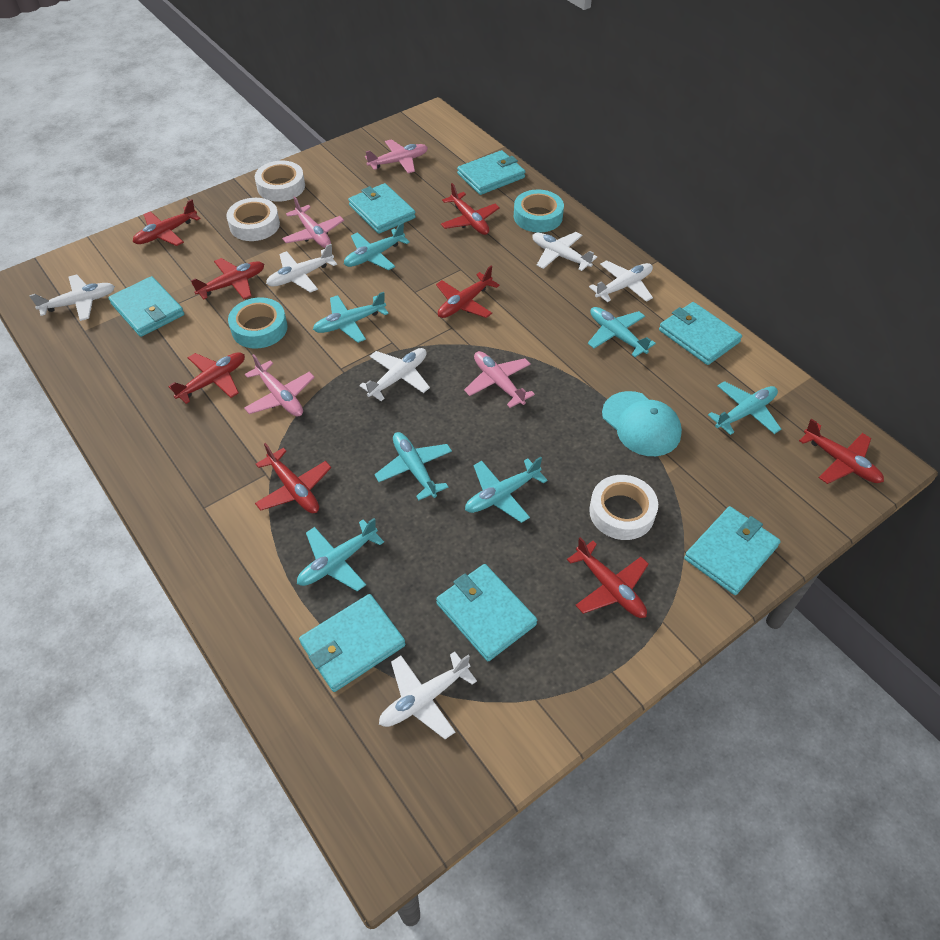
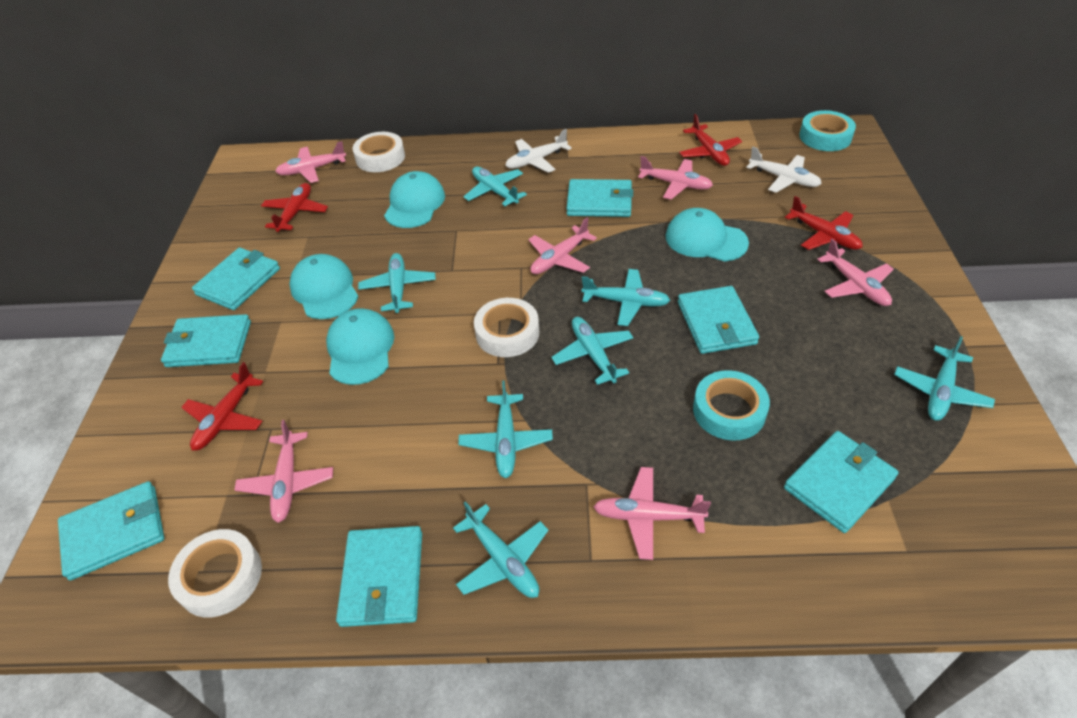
pink plane: [244,354,315,417] [282,196,344,248] [365,139,428,173] [464,351,535,408] = 4 -> [234,420,333,523] [275,141,346,183] [528,218,597,274] [593,467,711,560] [638,156,713,200] [817,239,894,306] = 6
red plane: [133,199,201,246] [169,352,245,404] [191,258,264,300] [255,443,331,513] [436,266,500,318] [441,183,500,235] [567,537,649,618] [799,419,884,484] = 8 -> [181,362,263,451] [261,183,328,232] [679,114,742,166] [785,196,863,250] = 4
turquoise cap: [602,391,682,456] = 1 -> [289,254,358,319] [326,308,394,385] [384,171,445,228] [666,208,749,262] = 4
white plane: [29,274,115,321] [266,244,337,293] [359,348,430,401] [379,652,477,739] [532,232,597,271] [589,260,653,302] = 6 -> [505,129,572,173] [746,147,822,193] = 2

